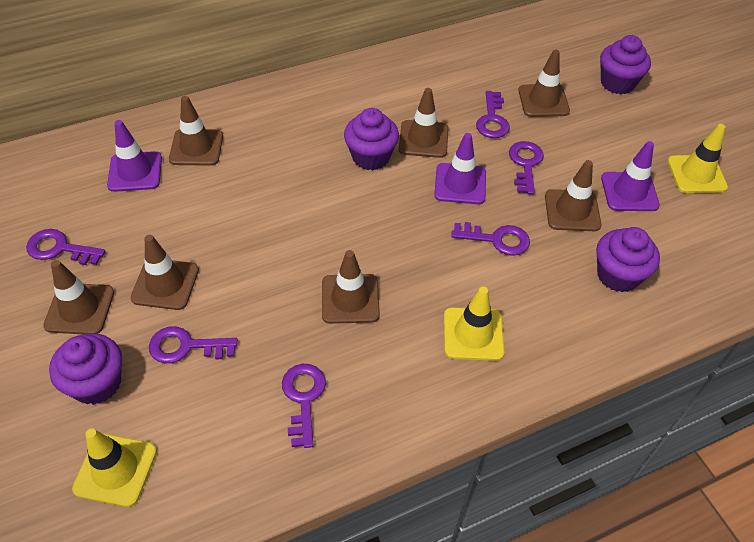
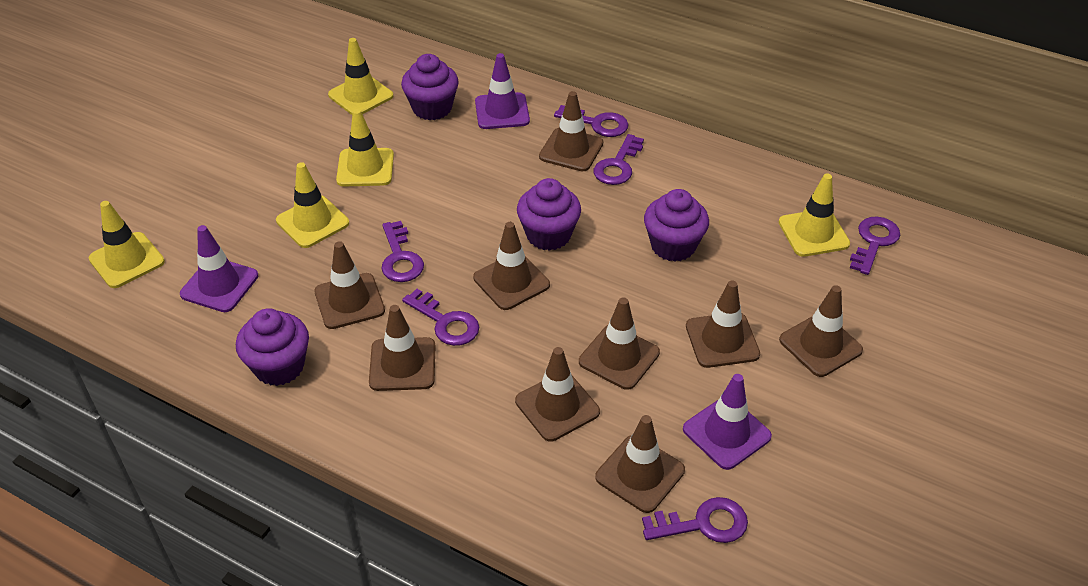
brown traffic cone: [43,260,114,334] [131,235,199,310] [169,96,223,166] [322,250,380,324] [399,88,448,158] [518,50,570,117] [545,160,601,231] = 7 -> [314,241,385,329] [369,305,436,391] [473,222,550,310] [515,347,600,441] [539,91,603,171] [579,297,660,390] [595,415,685,513] [686,280,760,368] [779,285,863,377] = 9
yellow traffic cone: [72,428,157,507] [444,287,504,361] [668,124,728,193] = 3 -> [89,201,165,288] [276,162,349,248] [328,38,393,115] [336,109,394,187] [779,174,850,257] = 5

